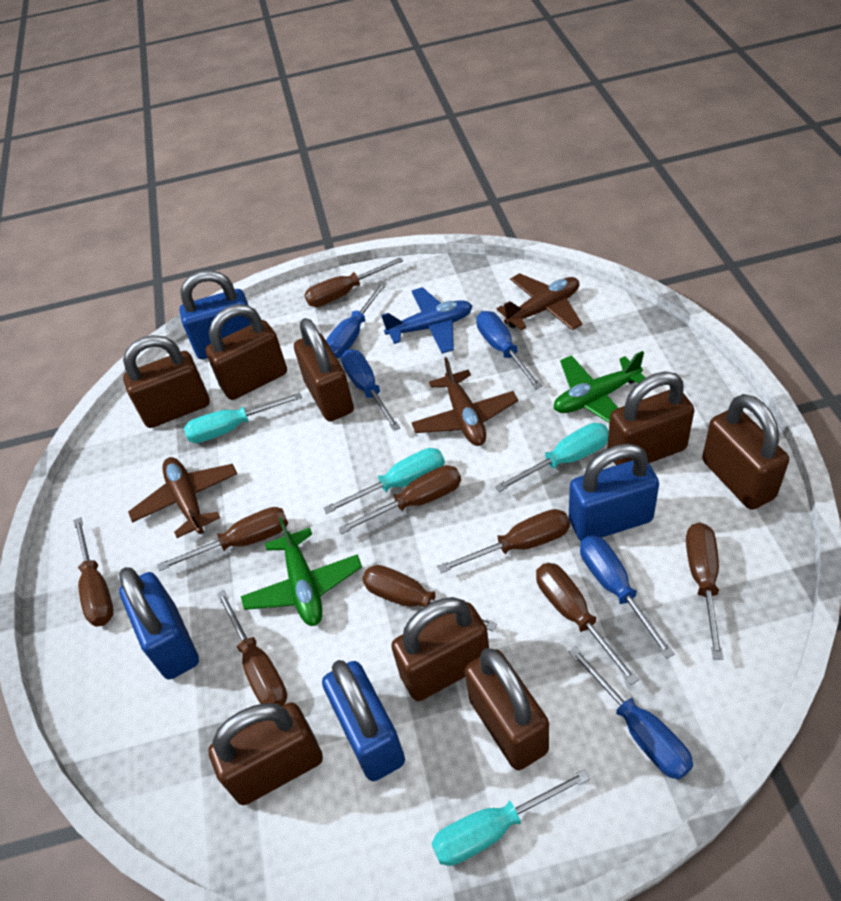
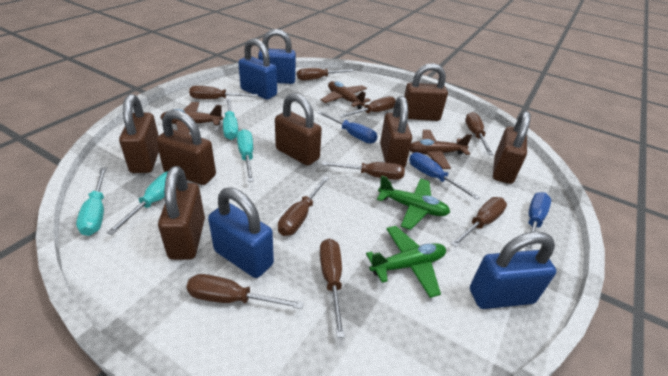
blue plane: [381,287,472,354] = 1 -> none = 0
blue screwdriver: [326,282,387,358] [341,349,400,431] [476,311,542,389] [569,646,693,780] [580,535,675,659] = 5 -> [317,111,378,144] [409,152,480,200] [525,192,551,251] = 3
brown padlock: [123,335,210,428] [205,304,287,400] [208,702,323,805] [294,318,354,421] [391,597,489,701] [464,648,549,770] [607,371,695,465] [702,394,789,510] = 8 -> [119,94,159,173] [156,110,216,185] [158,166,205,260] [275,93,322,166] [380,96,412,168] [404,63,448,121] [493,111,531,184] = 7

